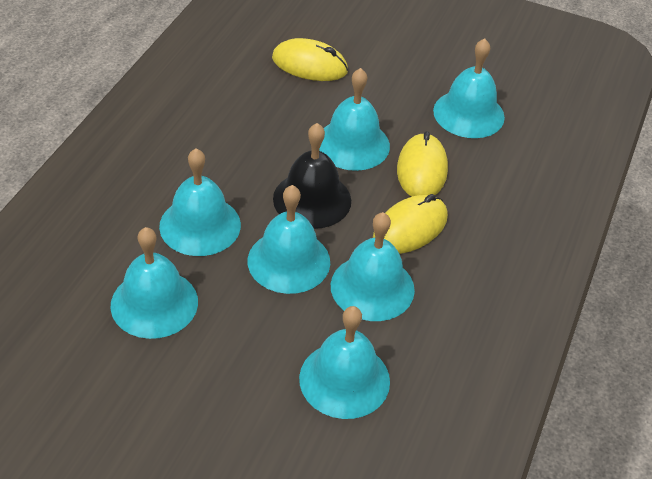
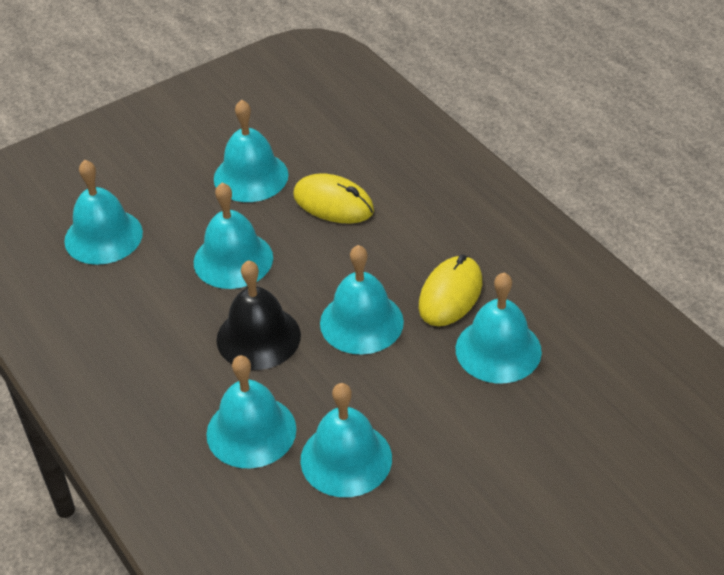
yellow mouse: [272,38,348,81] [373,194,448,254] [397,131,448,197] = 3 -> [293,173,374,223] [419,254,482,326] = 2

